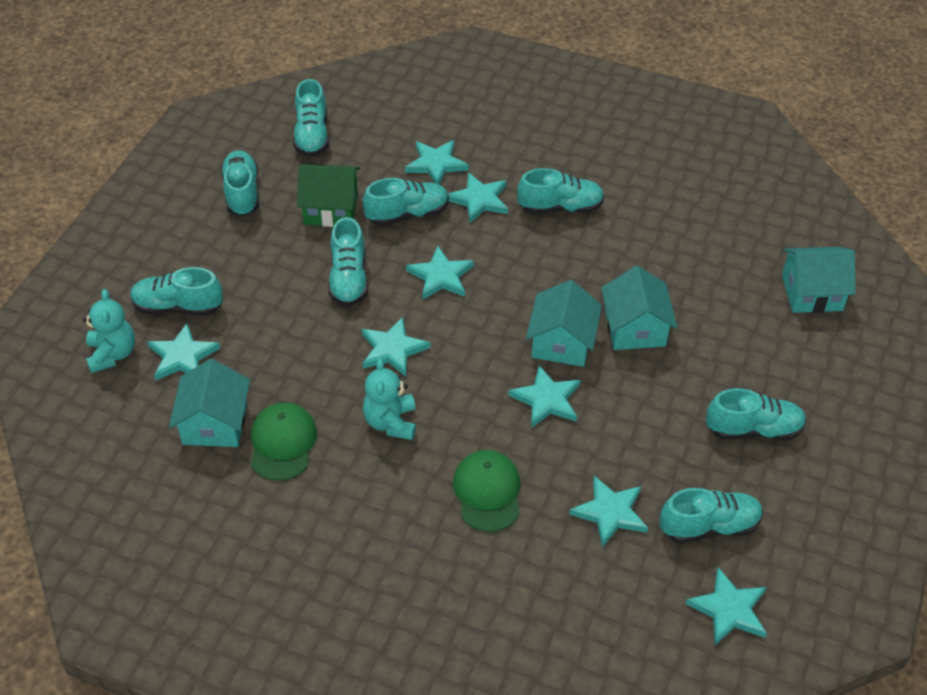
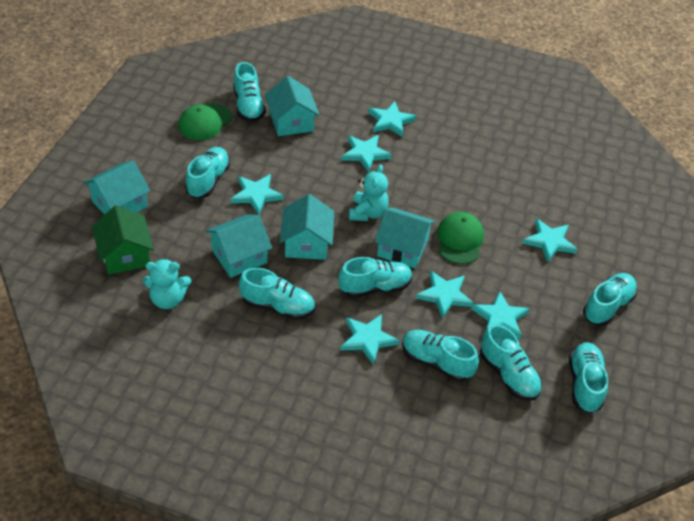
turquoise house: [169,359,250,447] [526,280,602,367] [601,266,677,350] [782,247,856,313] = 4 -> [84,160,150,215] [206,214,272,278] [265,76,319,136] [280,194,334,260] [375,208,435,268] = 5
turquoise star: [147,323,220,380] [362,317,430,377] [405,140,468,185] [406,246,474,300] [448,173,508,223] [508,365,580,428] [569,476,648,548] [685,567,767,645] = 8 -> [230,174,284,215] [340,314,400,365] [341,135,392,172] [368,101,416,137] [416,271,473,319] [471,291,530,339] [522,219,578,262] = 7

